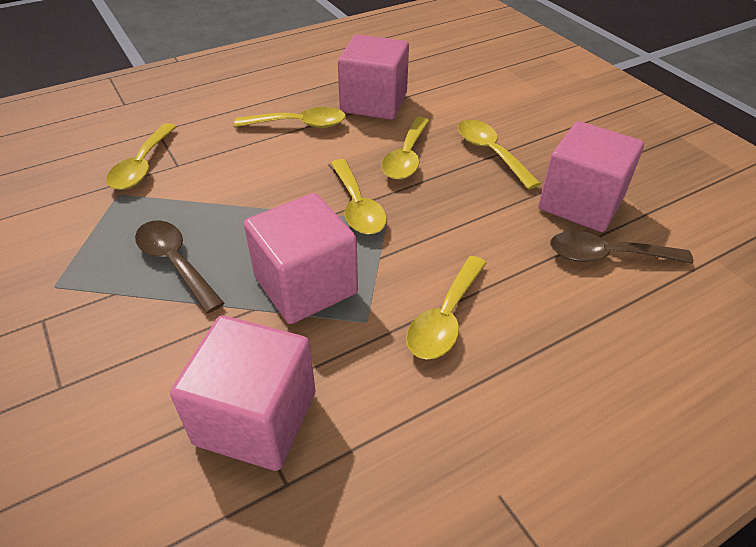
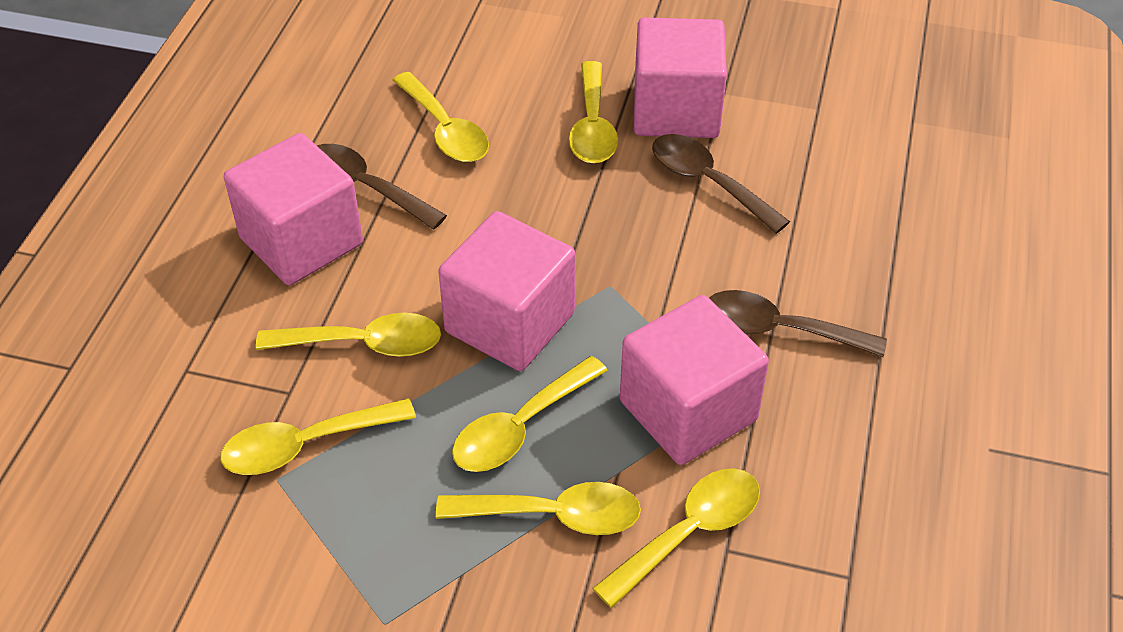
brown spoon: [135,220,224,314] [550,231,693,264] = 2 -> [317,144,447,229] [652,134,790,234] [709,290,887,357] = 3
yellow spoon: [106,123,177,190] [234,107,346,128] [331,159,387,235] [381,117,429,180] [406,256,487,360] [458,119,541,190] = 6 -> [221,398,416,475] [256,313,441,357] [393,72,489,162] [436,482,641,535] [452,356,608,472] [569,61,618,163] [593,468,760,608] = 7

